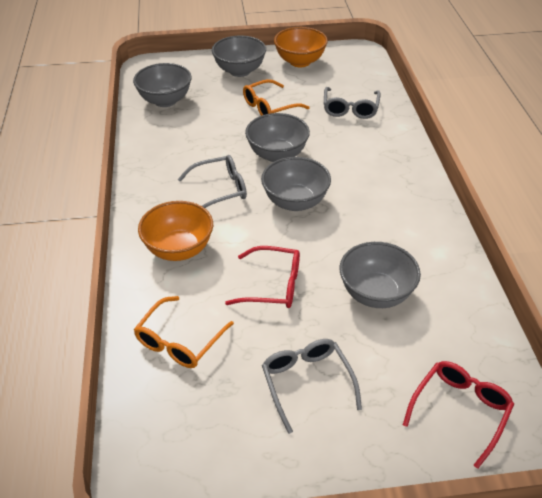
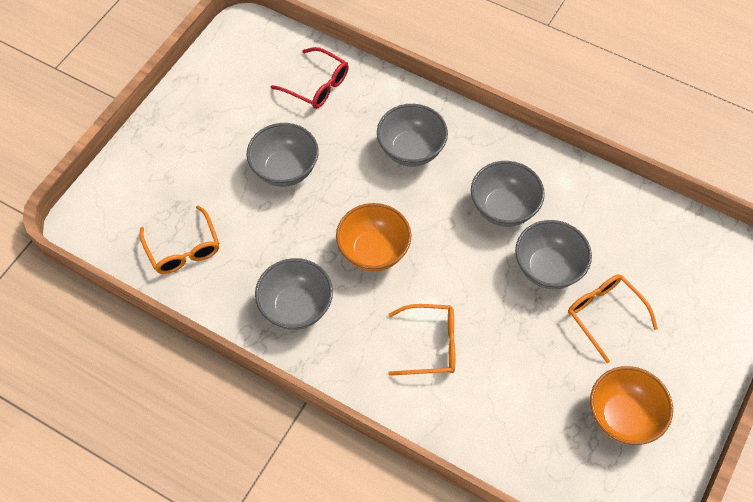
grey glasses: [178,155,247,208] [262,339,362,434] [324,87,381,119] = 3 -> none = 0
orange glasses: [134,296,234,368] [243,79,310,116] = 2 -> [139,205,220,274] [388,304,455,376] [568,274,658,363] = 3
red glasses: [225,246,300,308] [403,361,514,469] = 2 -> [270,47,349,109] = 1

